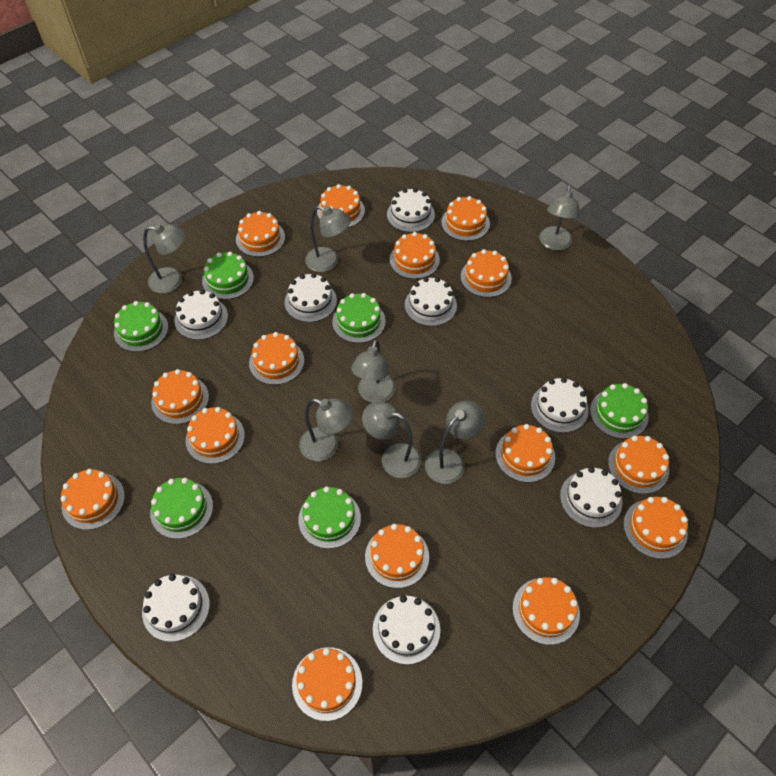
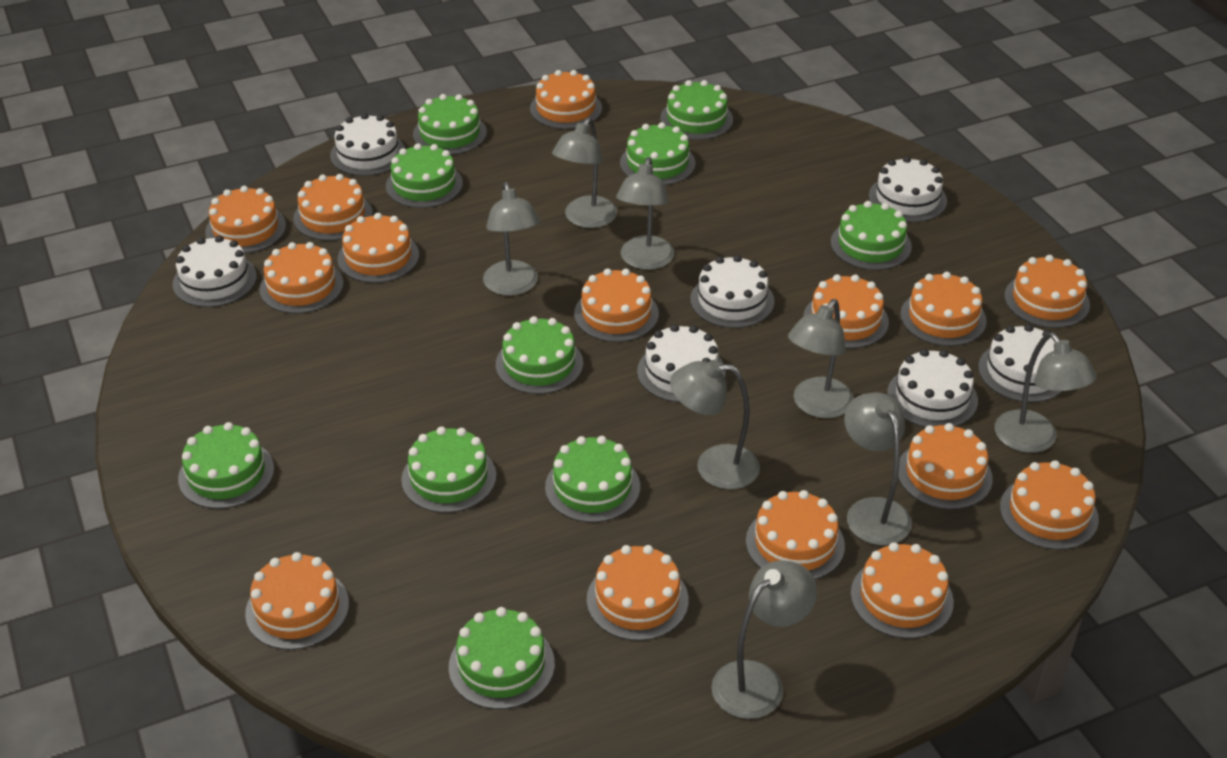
green cake: [114,301,168,352] [150,478,213,539] [202,251,254,300] [298,486,361,549] [332,293,386,343] [590,383,649,439] = 6 -> [178,422,274,509] [386,143,463,208] [401,427,496,513] [413,94,487,155] [449,607,555,709] [496,316,583,394] [545,436,640,523] [620,122,695,185] [660,80,733,140] [831,201,912,270] = 10
grey lamp: [143,224,185,293] [299,398,353,461] [305,206,351,272] [351,339,396,403] [362,402,421,478] [425,401,485,484] [540,185,580,251] = 7 -> [483,182,540,296] [552,117,617,228] [616,157,674,270] [670,360,760,489] [711,560,817,719] [788,299,854,418] [844,393,912,545] [995,332,1097,453] = 8
white cake: [142,574,210,642] [174,289,228,340] [285,273,337,322] [373,595,440,665] [387,188,435,232] [405,277,457,326] [531,377,589,433] [560,467,622,528] = 8 -> [173,235,257,307] [330,113,405,176] [637,324,725,402] [690,255,774,328] [869,156,947,222] [887,349,978,427] [978,324,1062,402] = 7

